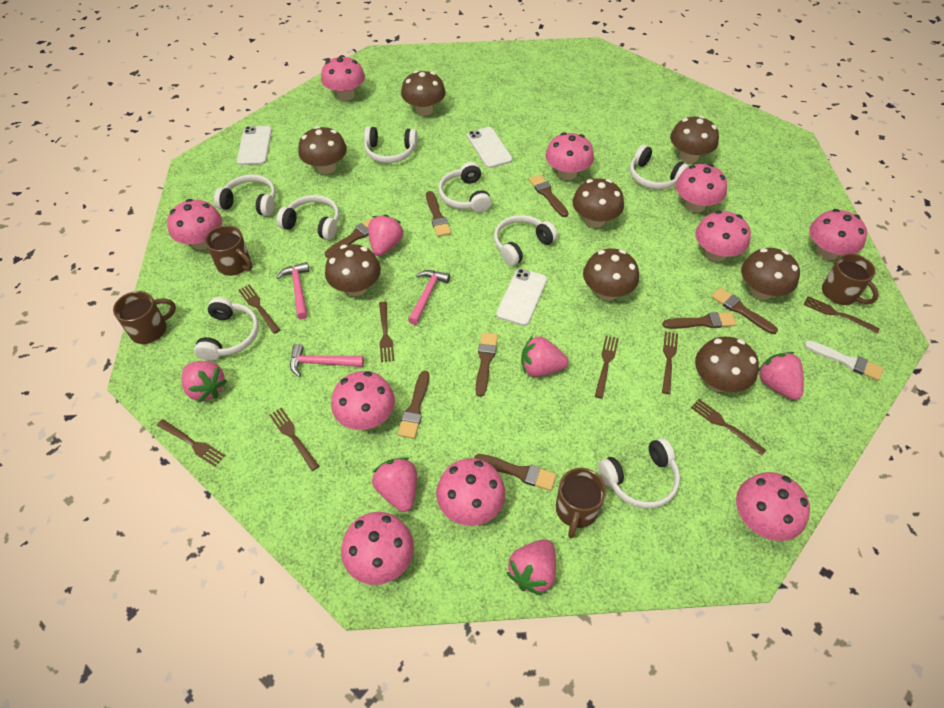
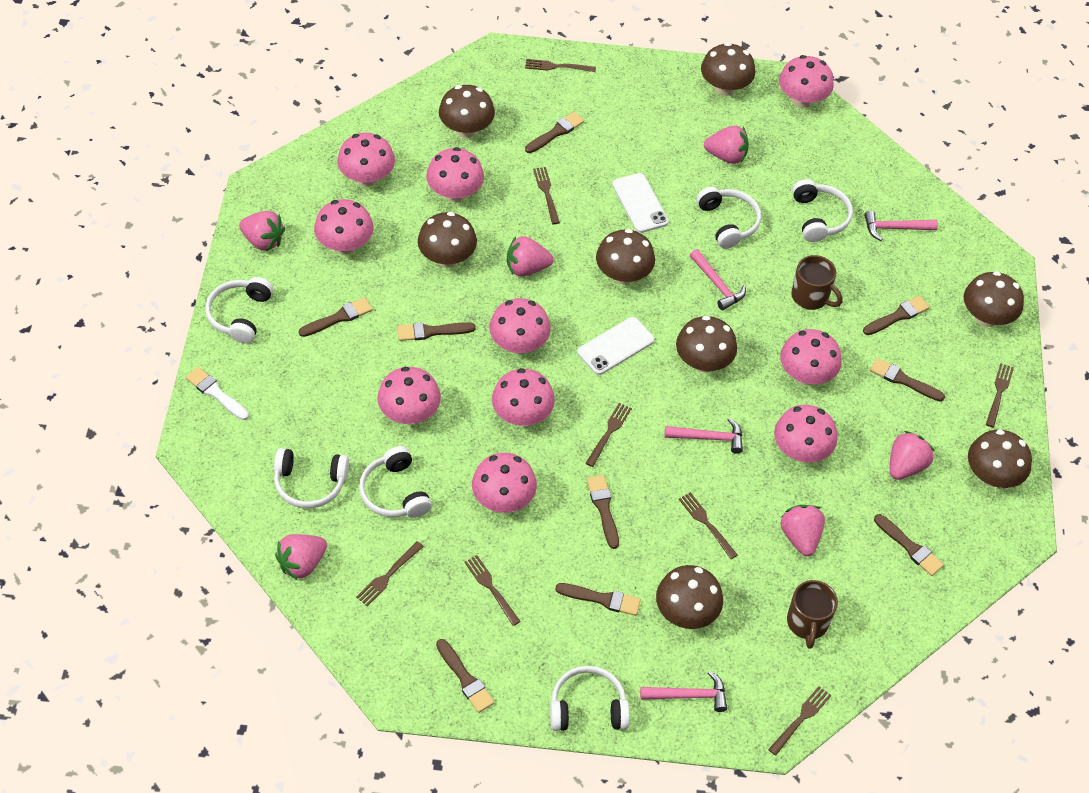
brown brush: [325,217,373,258] [398,371,429,439] [426,191,451,237] [474,454,556,491] [476,332,498,397] [529,175,568,217] [662,312,736,329] [711,288,778,334] = 8 -> [299,297,373,337] [397,322,476,341] [436,639,495,713] [525,112,584,153] [555,583,641,616] [587,475,619,549] [863,296,930,335] [870,358,945,402] [874,514,944,576] = 9
brown mug: [113,291,176,344] [205,225,253,276] [556,468,606,538] [822,253,879,305] = 4 -> [787,580,838,649] [791,255,843,310] = 2
pink hammer: [276,262,310,319] [290,344,364,377] [408,270,450,325] = 3 -> [640,671,727,712] [665,418,743,454] [690,249,746,310] [864,210,938,241] = 4
white headphones: [194,297,259,361] [214,174,276,216] [277,195,339,240] [364,126,418,163] [438,162,492,213] [494,215,558,266] [598,438,680,509] [630,145,690,189] = 8 -> [205,277,273,344] [274,448,349,508] [359,446,432,518] [550,666,630,731] [696,187,761,249] [792,179,853,242] = 6
white phone: [237,126,272,165] [467,127,513,168] [496,268,547,326] = 3 -> [577,317,655,375] [612,173,669,233] = 2

